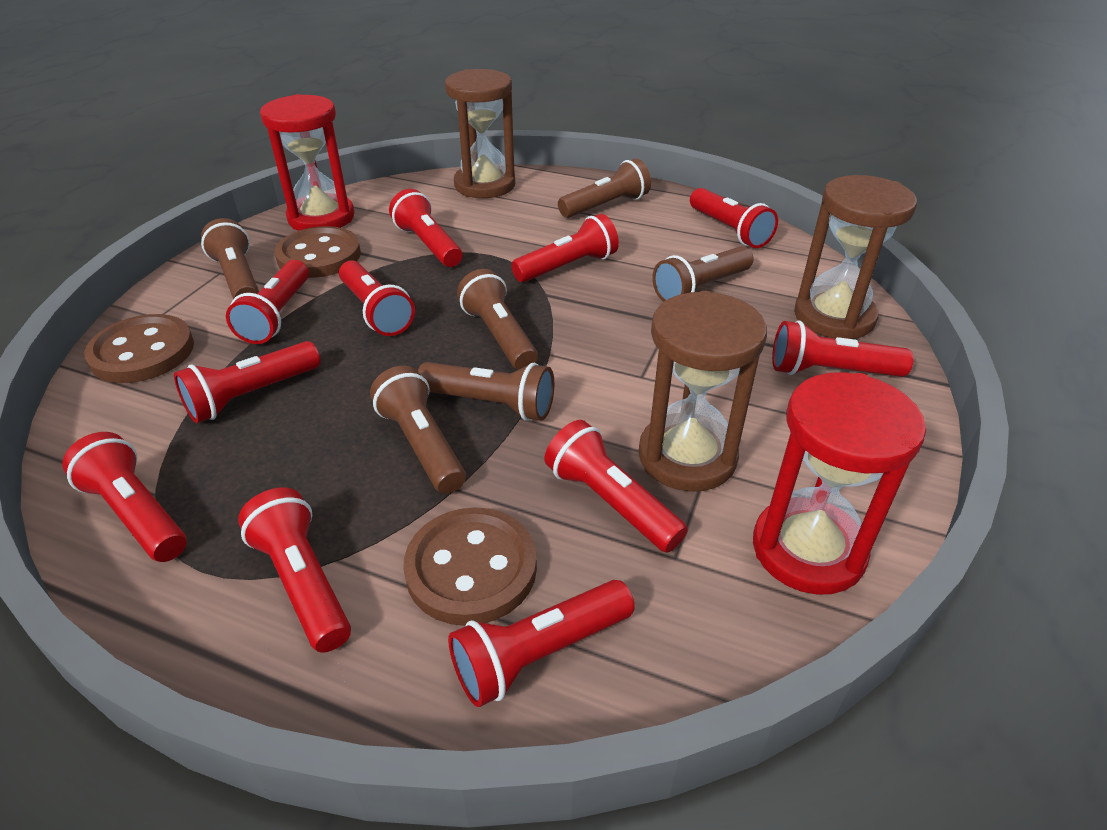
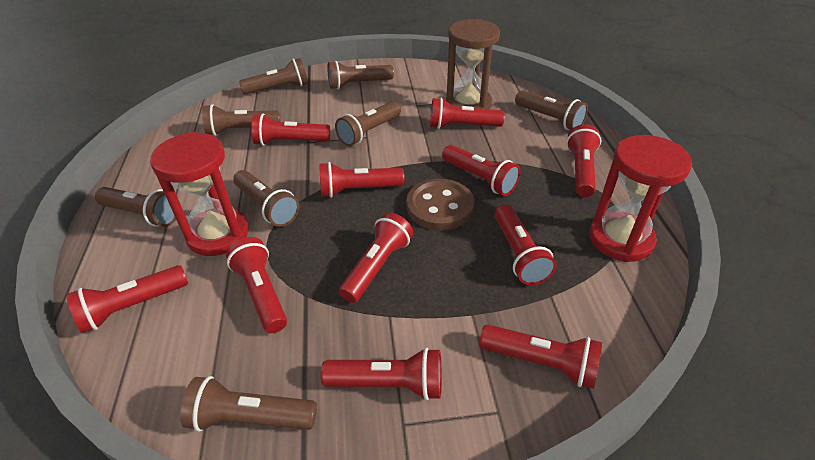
brown button: [84,314,194,383] [275,226,361,278] [403,507,537,626] = 3 -> [406,179,474,230] = 1
brown flashlight: [201,218,259,299] [370,366,466,494] [418,362,554,421] [457,269,538,370] [558,158,651,218] [652,246,754,302] = 6 -> [95,187,176,227] [180,376,317,432] [202,104,280,136] [233,170,299,227] [239,58,308,95] [327,61,394,89] [335,101,401,146] [515,90,588,130] = 8
brown hourglass: [445,69,515,198] [638,291,767,492] [794,175,917,339] = 3 -> [446,19,500,109] = 1

